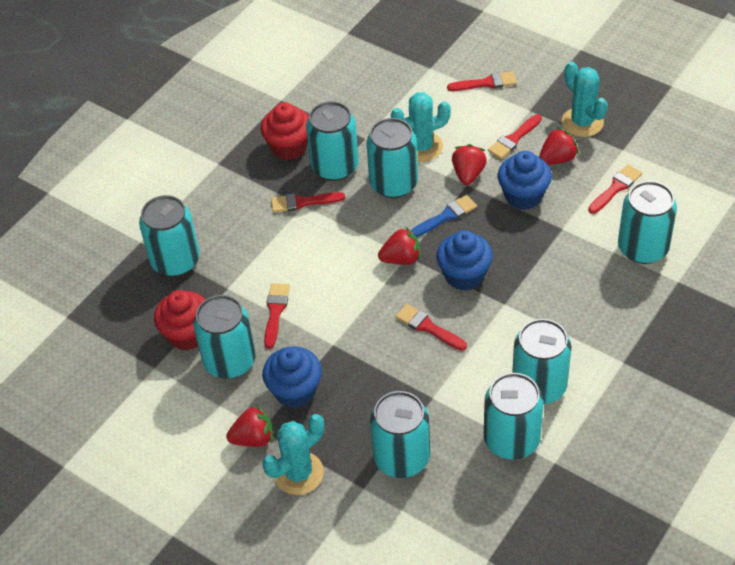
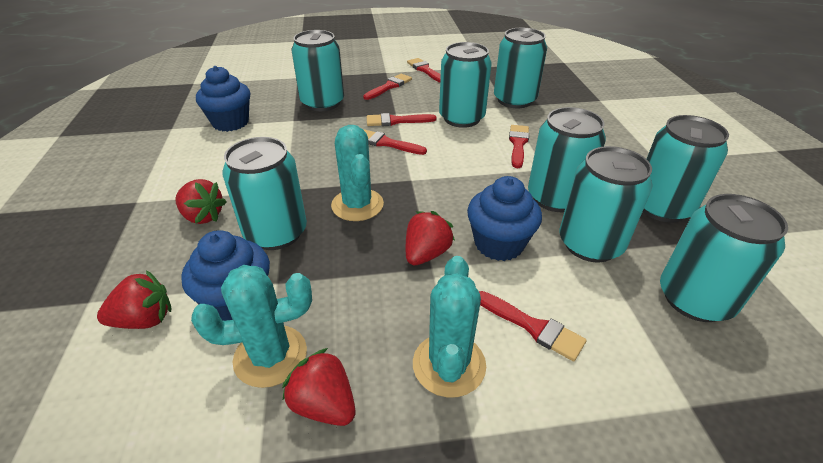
blue brush: [411,195,477,237] = 1 -> none = 0
red cupcake: [154,290,206,350] [261,102,309,160] = 2 -> none = 0

